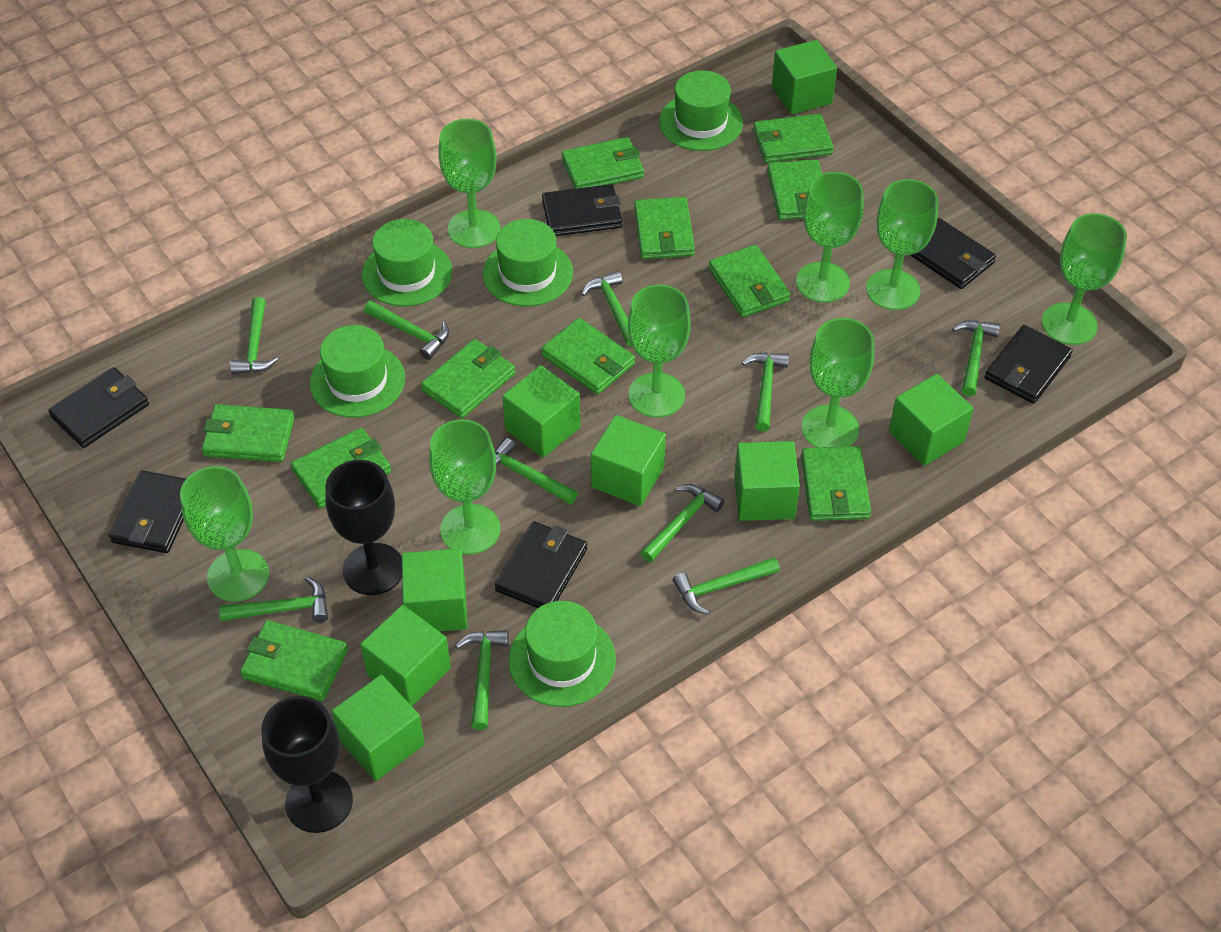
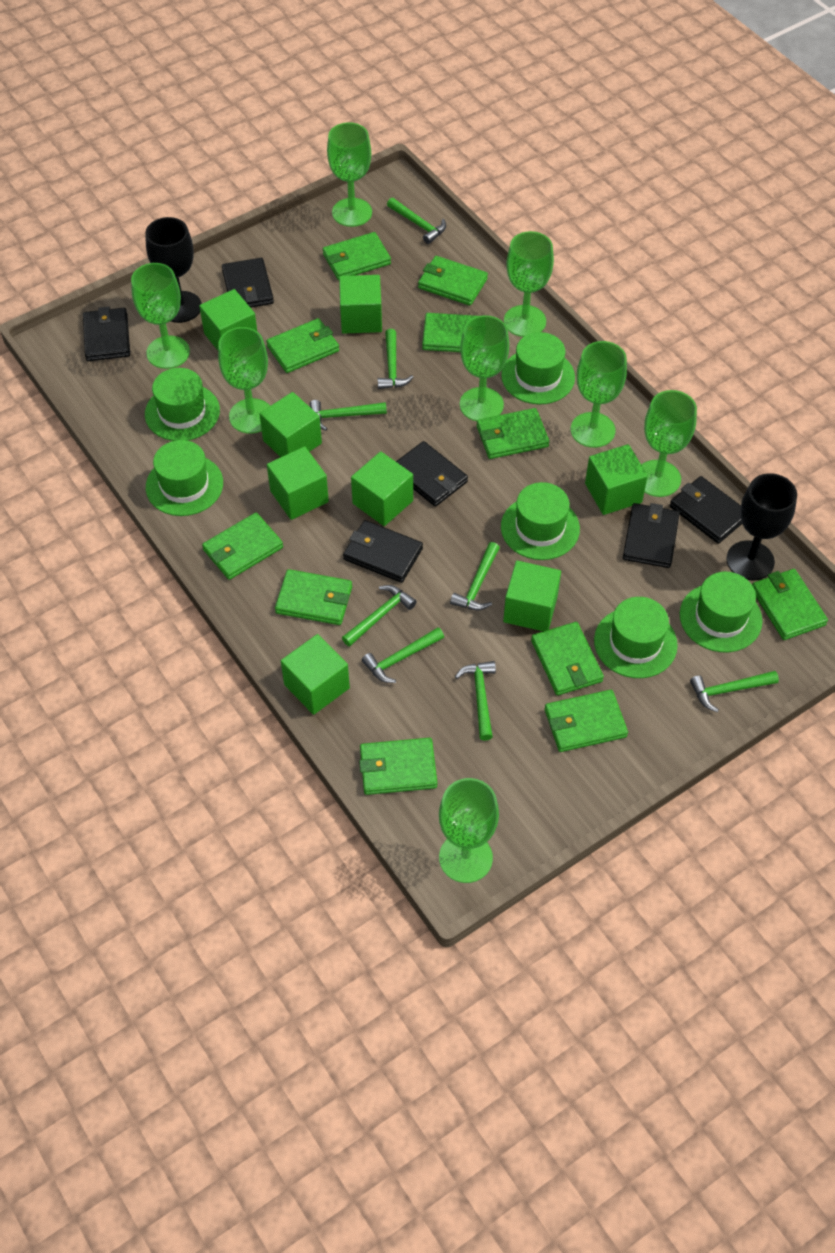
green hammer: [219,577,328,623] [230,297,278,374] [364,301,449,360] [456,630,509,730] [495,438,578,505] [581,271,632,347] [641,484,724,562] [673,557,780,615] [742,352,789,432] [952,320,1000,397] = 10 -> [310,400,387,431] [342,585,417,647] [362,627,444,683] [378,329,414,389] [387,198,446,244] [450,542,500,610] [455,661,496,741] [690,671,779,712] = 8
green hat: [310,325,405,418] [362,219,452,306] [483,219,573,306] [508,601,616,707] [659,70,743,151] = 5 -> [145,368,220,441] [146,440,223,516] [501,332,575,405] [501,482,580,560] [594,597,678,678] [680,572,762,652] = 6

